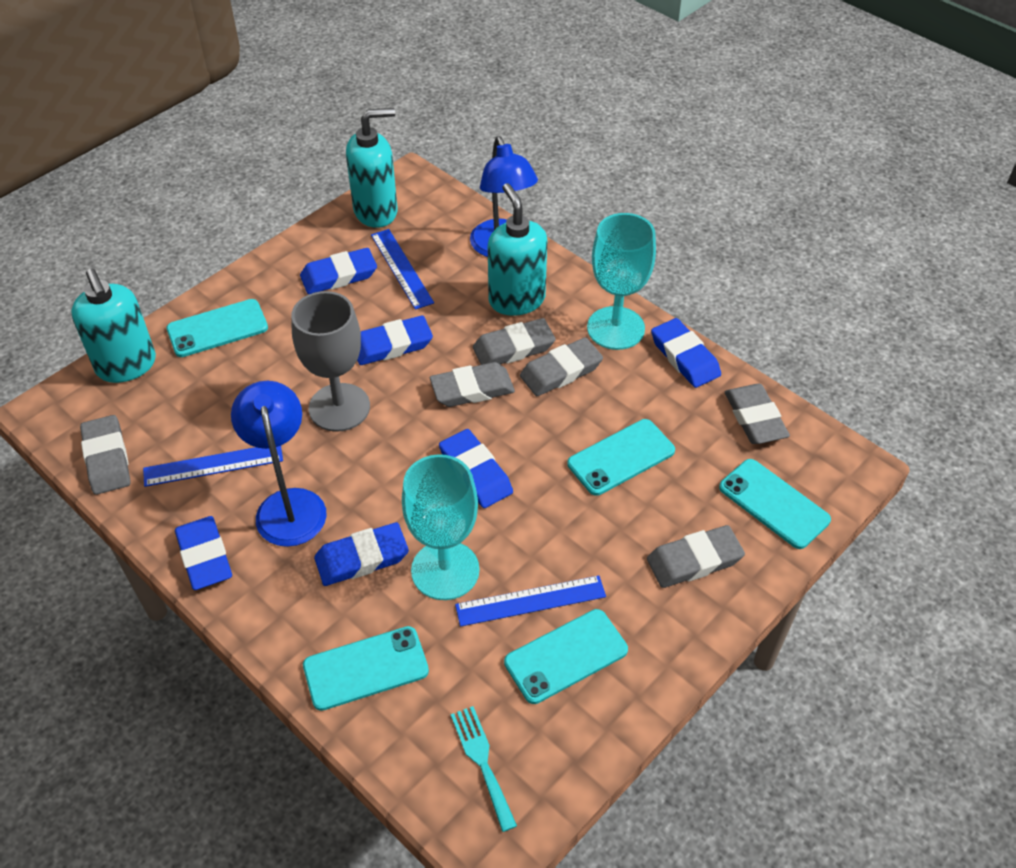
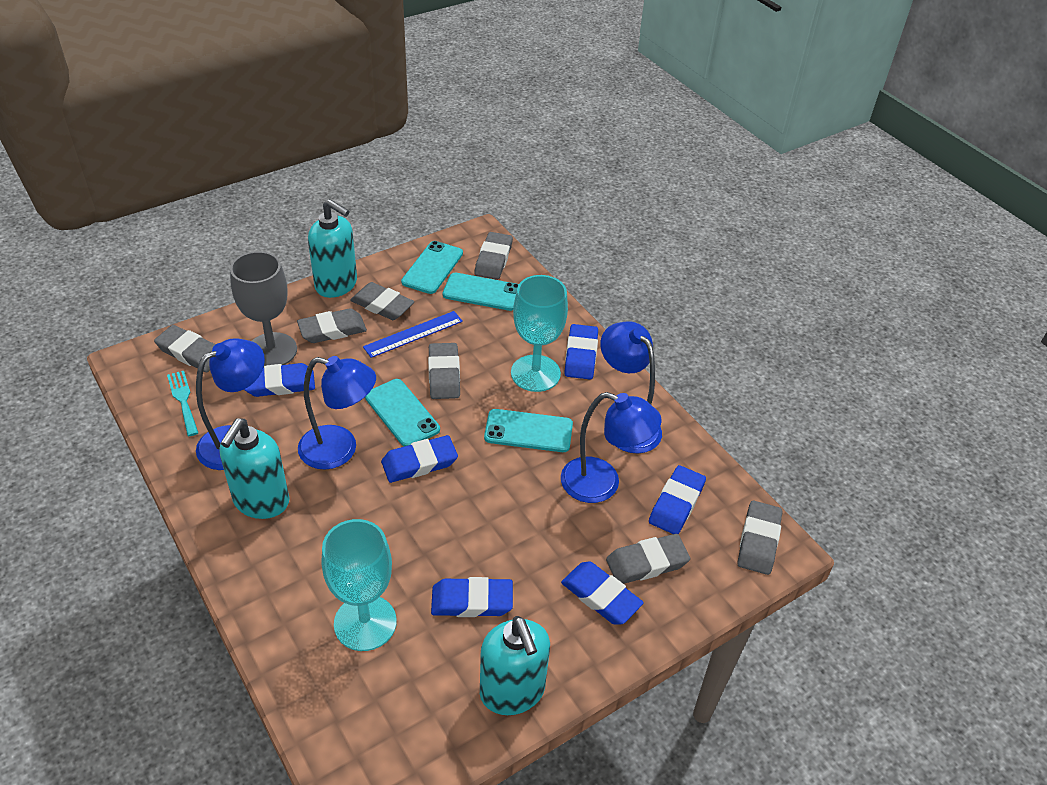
blue lamp: [231,381,327,547] [470,136,538,257] = 2 -> [196,338,265,470] [298,356,376,469] [561,392,662,503] [600,321,662,454] = 4
blue ruler: [143,446,283,487] [371,229,434,310] [455,576,606,627] = 3 -> [363,311,463,358] = 1
grey eraser: [80,415,131,495] [430,362,515,407] [473,318,556,365] [520,337,603,396] [647,525,745,588] [725,384,790,444] = 6 -> [154,325,216,372] [297,308,367,343] [350,282,414,320] [428,343,460,399] [474,232,513,280] [606,534,690,584] [738,501,782,575] = 7
turquoise phone: [166,299,268,357] [303,626,429,711] [504,609,628,704] [567,419,675,496] [719,459,831,549] = 5 -> [365,379,440,447] [401,241,463,294] [443,273,519,311] [484,409,573,452] = 4

